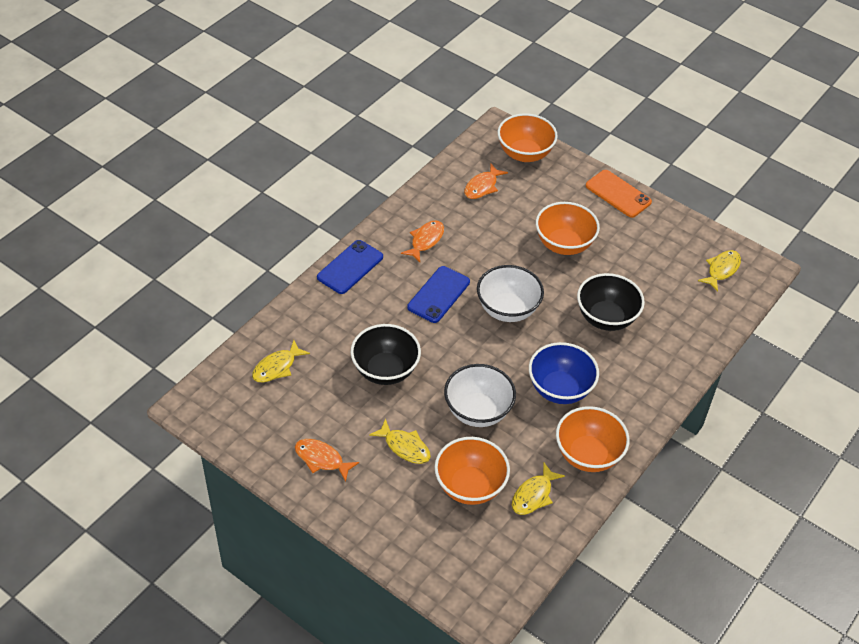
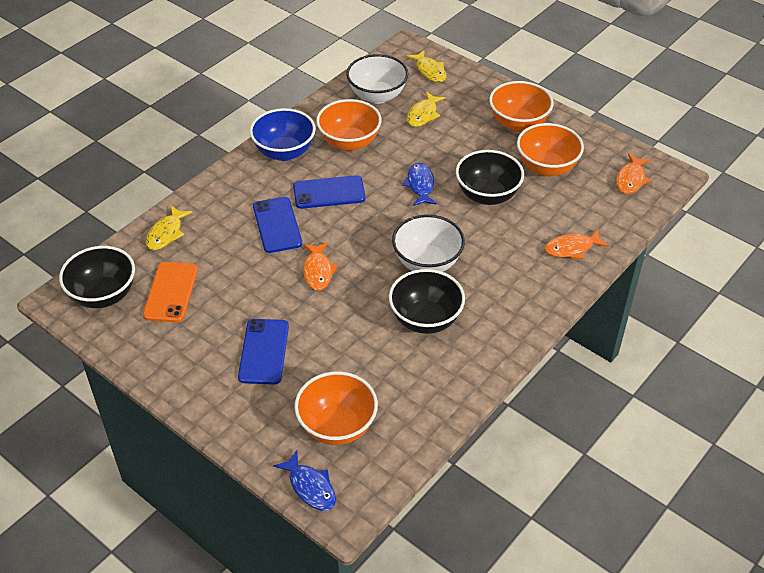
black bowl: [351,324,421,385] [577,273,645,331] = 2 -> [59,246,135,308] [389,269,465,334] [456,150,524,205] = 3
blue fish: none = 0 -> [273,450,336,511] [402,163,437,206] = 2
blue phone: [317,240,383,294] [407,266,470,323] = 2 -> [238,319,289,385] [253,197,302,253] [293,175,366,209] = 3
yellow fish: [252,340,310,382] [369,418,431,464] [512,463,565,515] [698,250,741,292] = 4 -> [146,206,192,250] [406,50,446,83] [407,91,446,127] = 3

